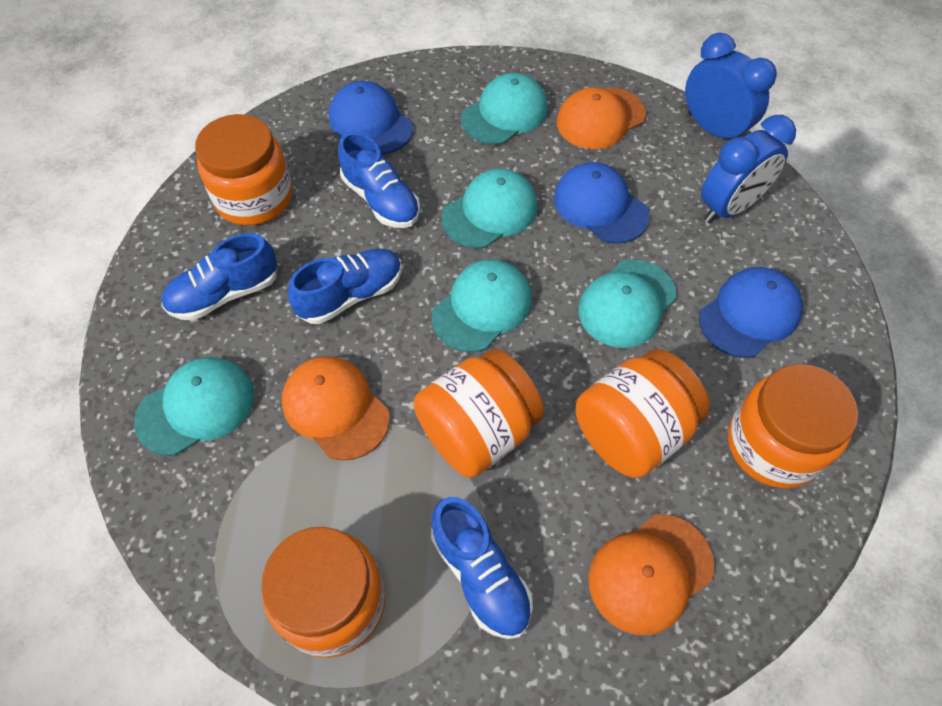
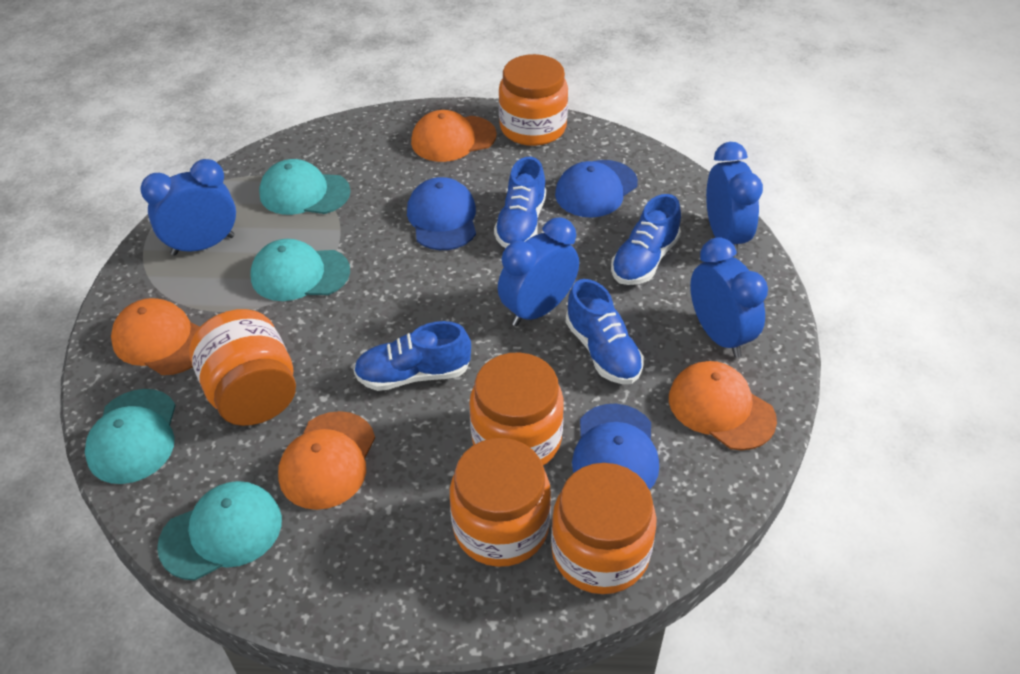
blue clock: [685,33,777,139] [701,115,796,223] = 2 -> [140,159,236,255] [498,217,579,326] [690,237,768,358] [706,142,763,257] = 4
orange cap: [282,356,390,461] [557,87,646,149] [589,514,714,635] = 3 -> [111,298,200,375] [278,411,375,510] [411,110,497,162] [669,361,777,451] = 4
turquoise cap: [134,357,254,456] [431,259,532,352] [442,169,538,248] [461,73,548,144] [578,260,677,348] = 5 -> [85,389,176,484] [157,481,282,581] [250,239,350,301] [259,159,351,215] = 4

